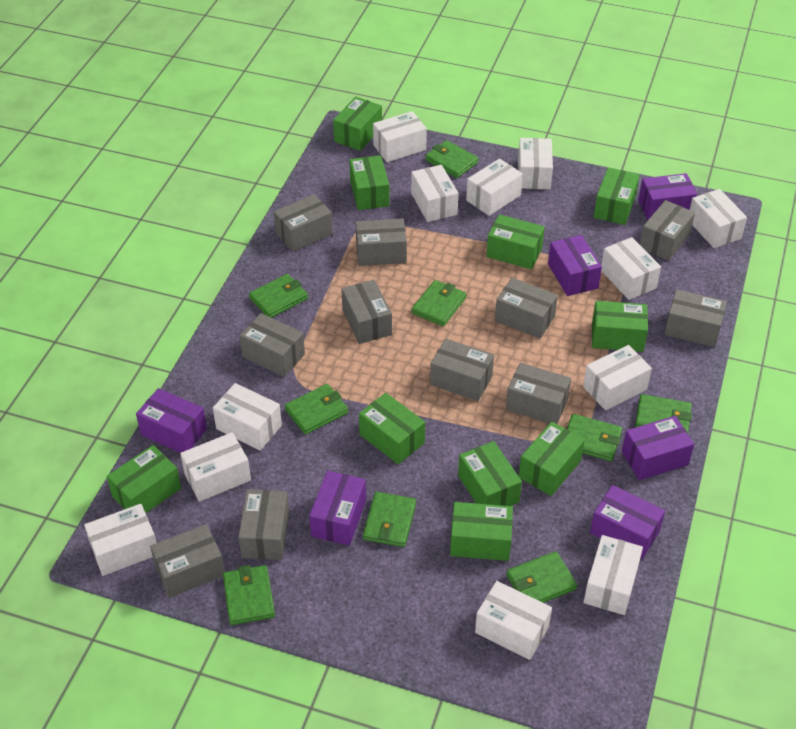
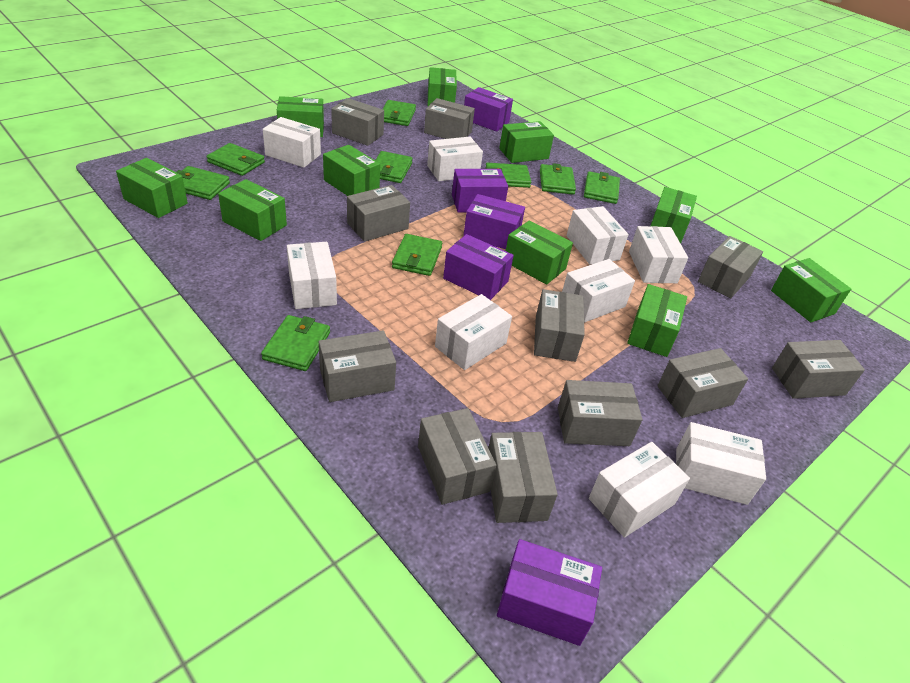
purple box: [136,388,207,453] [309,471,366,546] [548,235,602,296] [590,485,665,559] [622,416,694,480] [638,173,697,221] = 6 -> [443,234,514,300] [452,169,508,213] [463,194,525,249] [464,87,513,132] [497,539,602,646] = 5
white box: [84,504,156,576] [180,432,251,502] [213,383,282,451] [373,111,427,162] [411,165,458,222] [466,159,523,216] [475,581,552,660] [518,138,553,189] [583,345,652,410] [583,535,643,615] [601,237,661,300] [690,189,747,248] = 12 -> [263,117,321,168] [287,242,337,309] [427,137,483,181] [435,294,512,370] [562,259,635,323] [566,206,629,265] [589,442,690,538] [629,226,688,283] [676,422,766,505] = 9

